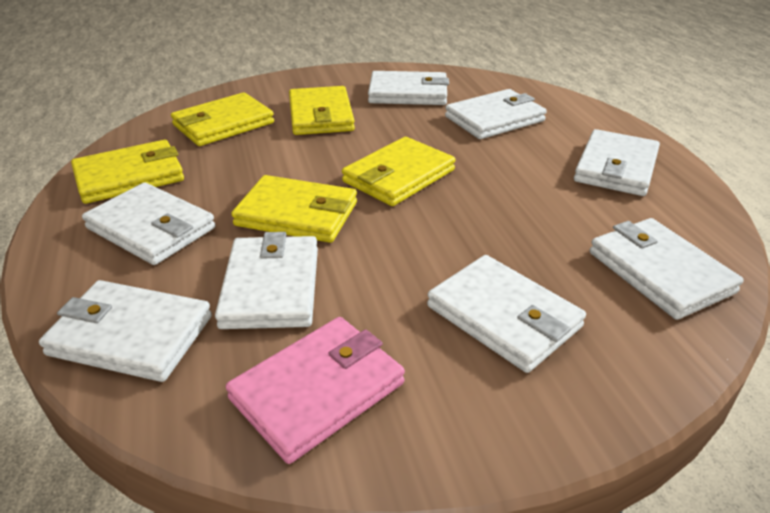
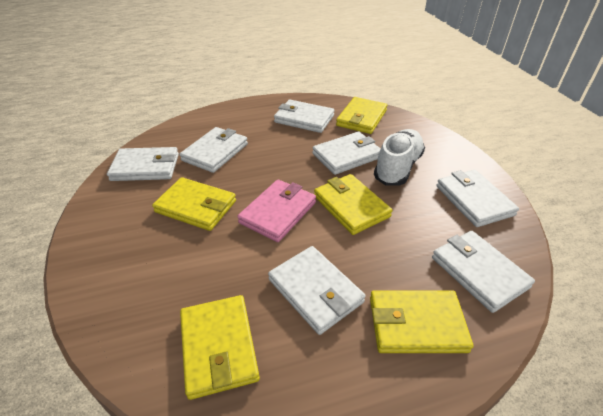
white shoe: none = 0 -> [374,129,425,186] = 1
white wallet: [39,280,212,382] [82,182,215,265] [215,232,318,329] [368,71,449,105] [427,255,586,373] [445,89,547,139] [574,129,660,196] [590,218,744,320] = 8 -> [107,147,179,181] [180,127,248,173] [268,246,366,335] [274,100,335,133] [312,132,381,175] [432,231,535,313] [436,170,519,227] = 7

